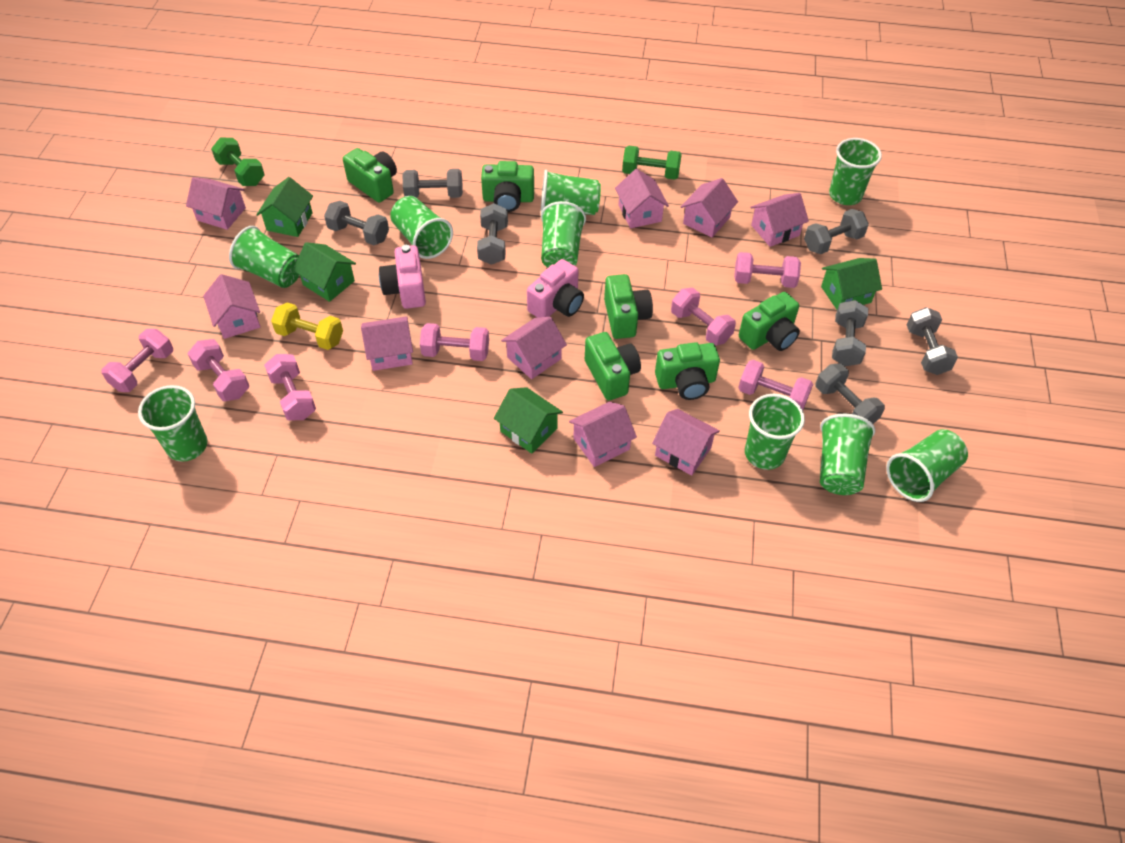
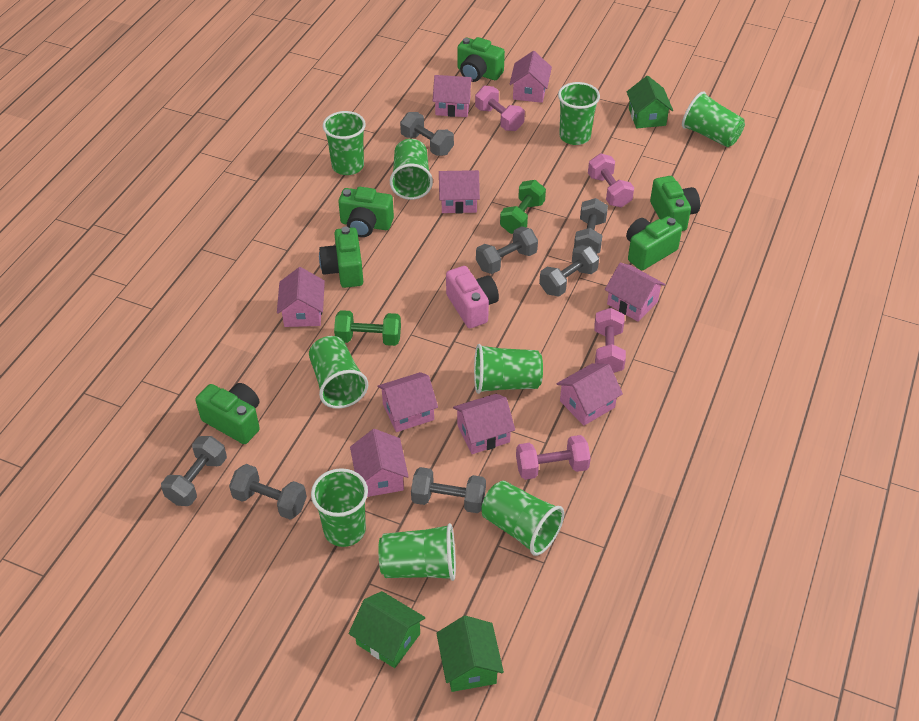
green house: [256,177,313,237] [293,242,356,302] [494,387,563,454] [821,258,882,310] = 4 -> [349,591,425,668] [436,616,504,692] [627,76,673,128] = 3
pink camera: [379,245,426,309] [527,259,584,317] = 2 -> [446,266,499,328] = 1
pink dumbbell: [101,329,173,392] [188,339,249,401] [264,354,316,421] [420,323,489,361] [671,288,736,346] [734,252,801,288] [738,360,813,410] = 7 -> [475,86,525,131] [516,435,591,480] [588,153,634,207] [595,308,626,373] = 4
yellow dumbbell: [271,302,343,350] = 1 -> none = 0

